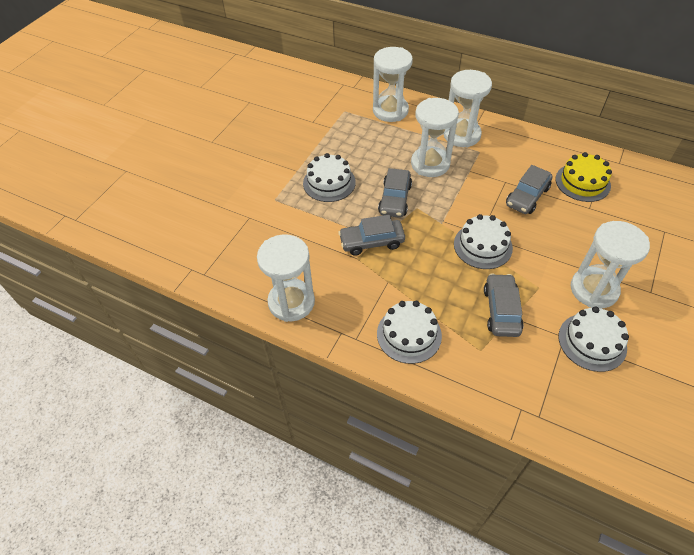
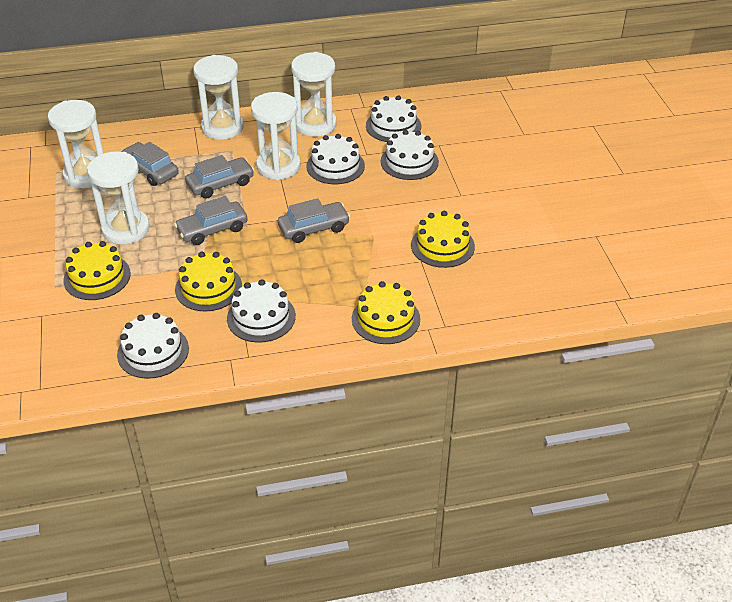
white cake: [303,153,356,202] [377,301,442,364] [454,214,513,269] [558,307,629,372] = 4 -> [117,313,189,379] [227,279,296,343] [306,134,365,184] [366,95,421,142] [381,130,439,180] = 5
yellow cake: [555,152,612,202] = 1 -> [63,241,131,300] [175,252,242,312] [352,281,420,344] [411,211,475,268] = 4

